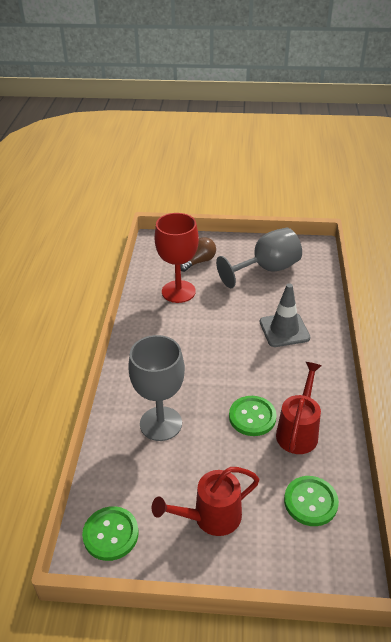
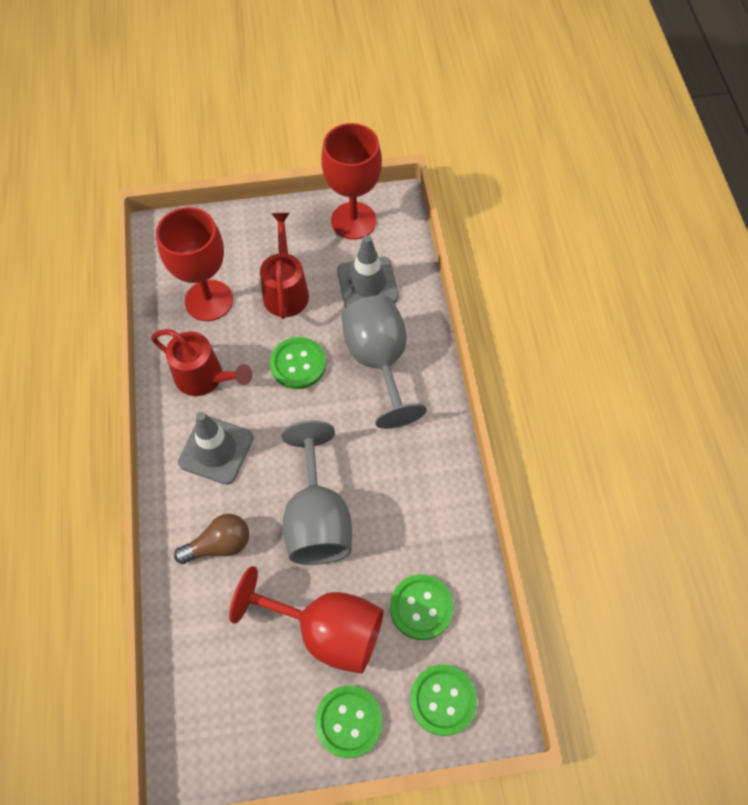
green button: [82,506,139,561] [229,396,277,436] [284,476,339,526] = 3 -> [270,337,326,389] [315,686,383,758] [390,574,454,640] [410,664,477,736] = 4
grey traffic cone: [260,283,310,347] = 1 -> [178,412,253,485] [337,235,399,307] = 2
red goblet: [155,213,199,303] = 1 -> [156,207,233,321] [229,566,384,674] [321,123,382,240] = 3

